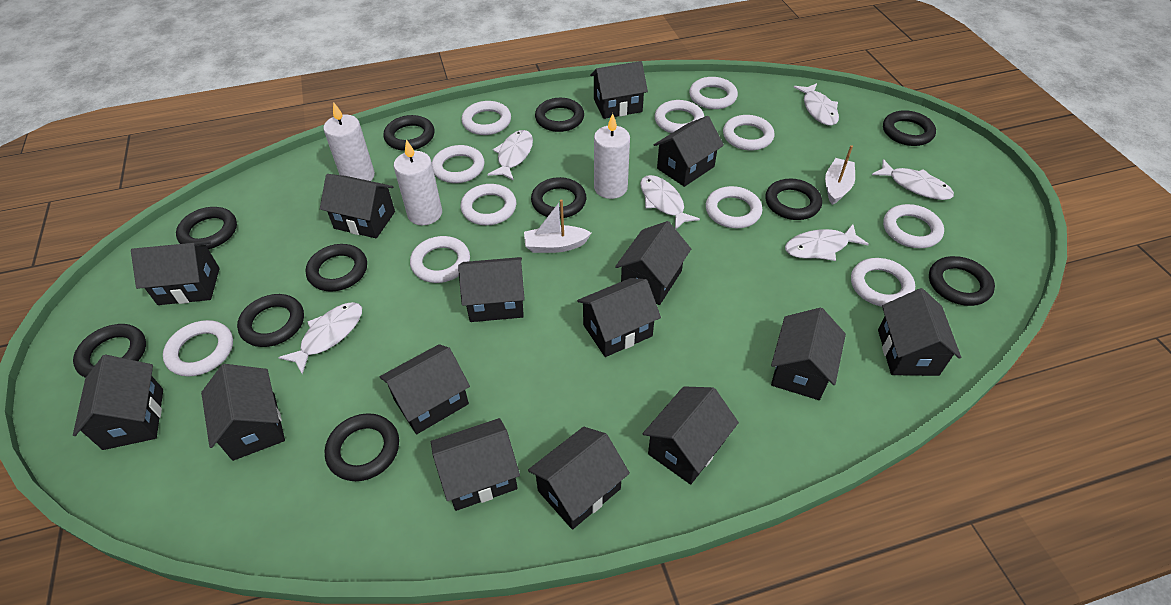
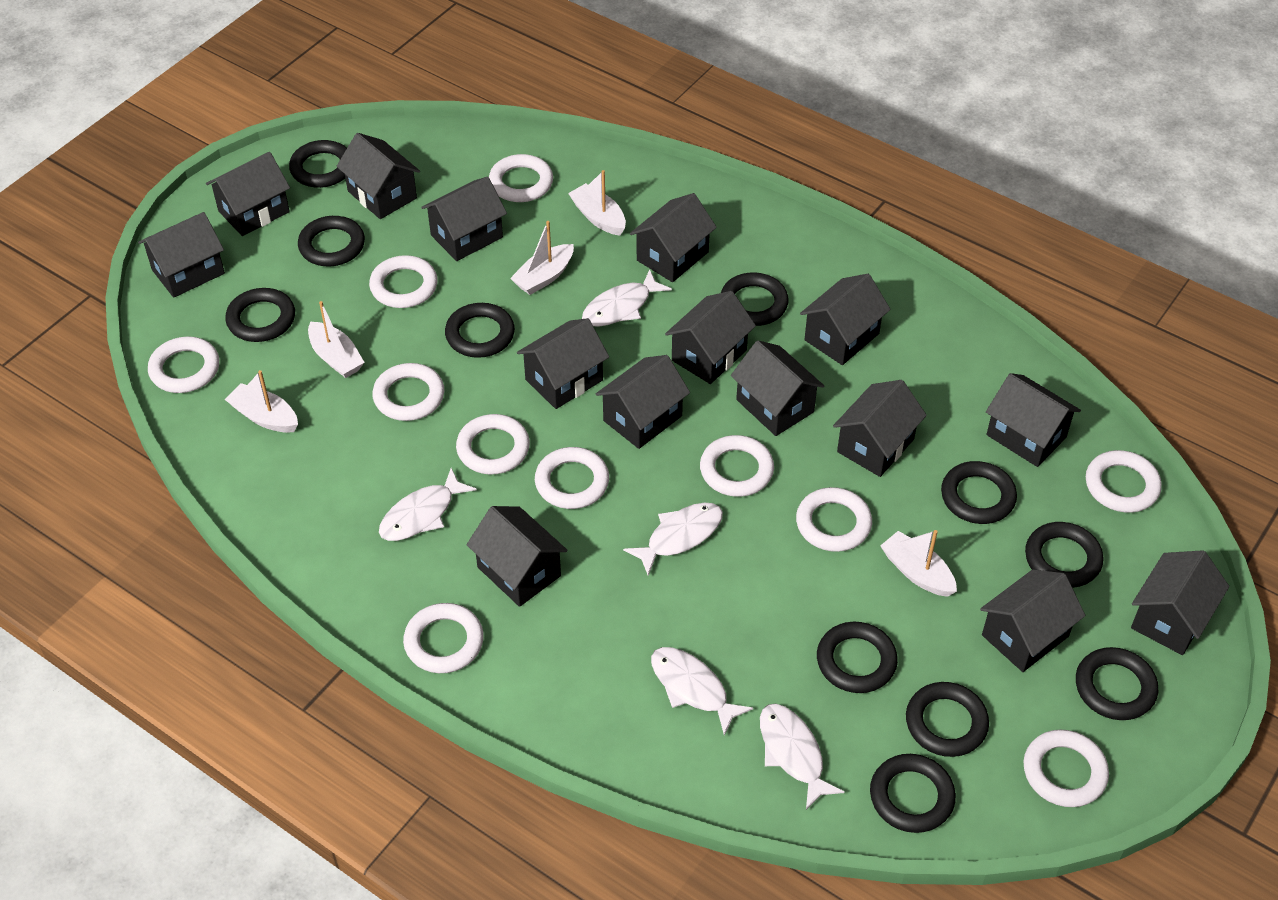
white boat: [524,199,591,253] [825,145,855,205] = 2 -> [225,370,298,433] [308,301,365,378] [510,221,574,295] [568,170,626,235] [880,530,957,597] = 5
white candle: [323,102,375,181] [394,139,442,225] [594,113,630,199] = 3 -> none = 0
white fish: [278,302,362,374] [488,130,533,180] [640,175,700,229] [785,224,869,261] [793,83,839,126] [872,159,954,200] = 6 -> [379,468,477,541] [582,269,672,327] [623,502,723,576] [651,647,753,735] [760,704,845,810] = 5

